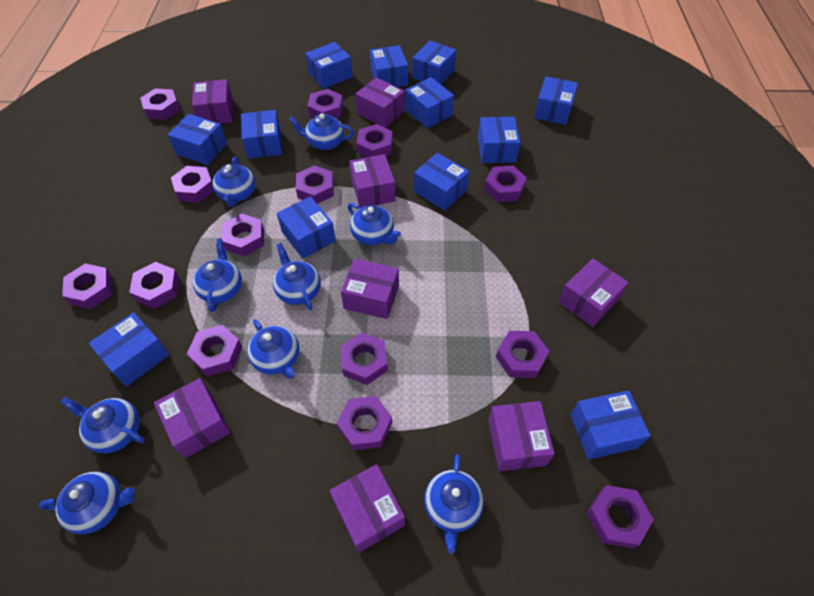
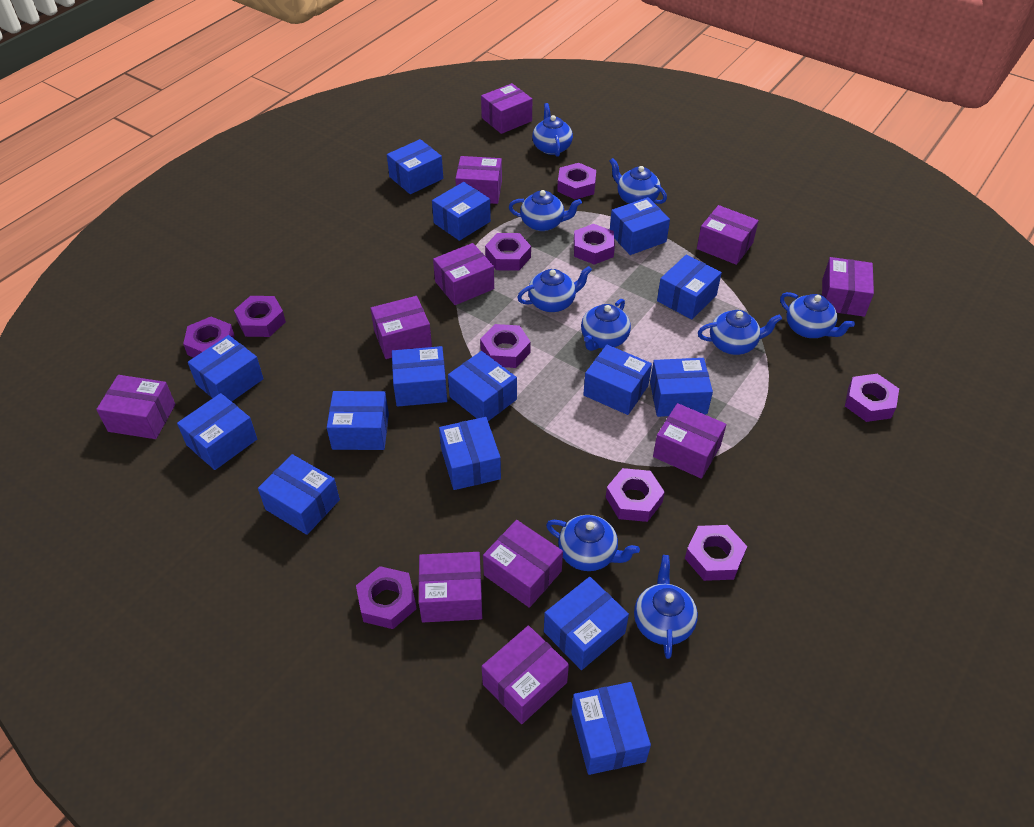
blue box: [89,312,170,387] [168,114,227,165] [241,110,282,159] [277,196,336,259] [305,42,353,89] [370,45,408,87] [405,77,454,128] [412,41,456,85] [414,153,469,211] [478,117,520,163] [534,76,578,125] [570,390,651,460] = 12 -> [177,393,257,470] [188,335,264,402] [258,454,340,535] [327,391,389,450] [387,139,443,194] [392,346,447,407] [432,182,491,241] [439,417,501,490] [448,351,517,421] [544,577,629,670] [572,682,651,775] [583,345,652,415] [610,197,670,255] [650,358,713,417] [657,255,722,320] = 15
purple box: [154,378,231,458] [192,79,233,124] [330,464,405,553] [341,259,399,319] [349,154,395,208] [355,77,405,128] [488,401,555,471] [559,259,629,327] = 8 -> [96,375,175,439] [370,296,432,359] [419,552,482,622] [433,243,494,305] [455,156,502,204] [481,83,532,134] [482,626,569,724] [483,520,563,608] [653,403,726,479] [697,205,759,265] [822,257,874,317] = 11
purple nut: [62,264,113,309] [129,262,180,309] [140,88,180,120] [171,166,214,203] [187,325,242,376] [222,214,264,257] [296,165,334,204] [307,89,343,118] [337,396,392,450] [341,332,388,385] [356,124,393,157] [484,166,527,202] [496,331,549,378] [587,485,654,548] = 14 -> [183,317,235,358] [234,296,286,337] [356,566,417,629] [480,324,531,368] [485,233,531,271] [557,163,596,199] [574,224,615,265] [606,468,665,522] [685,525,747,581] [845,374,899,422] = 10

